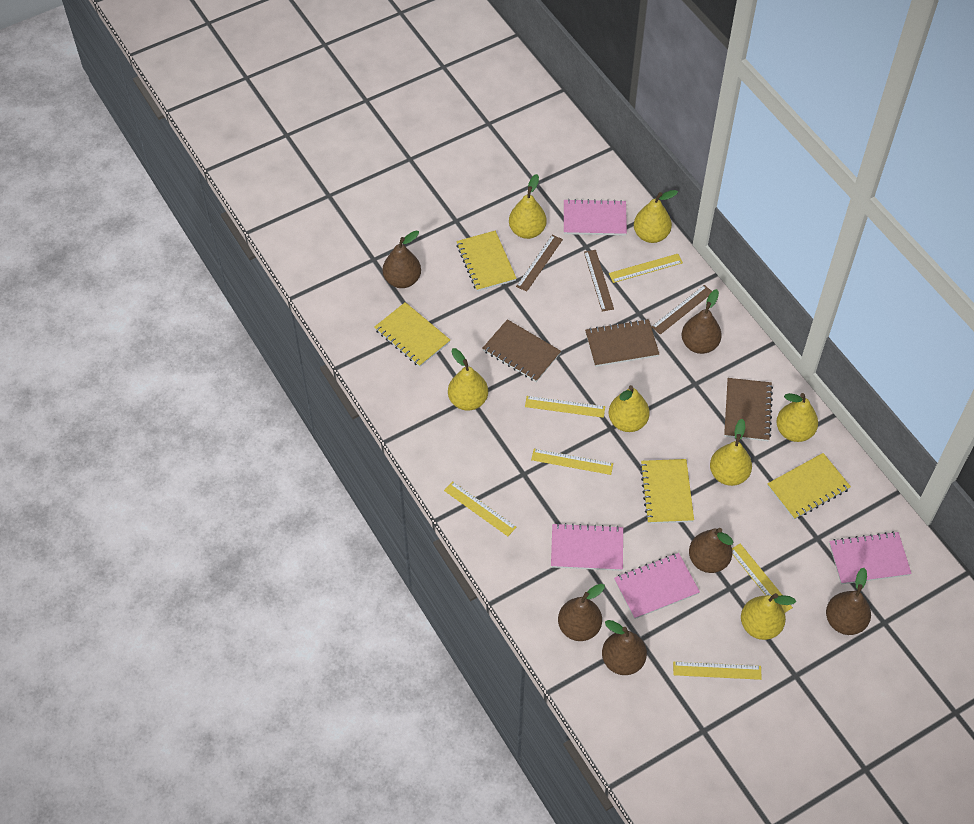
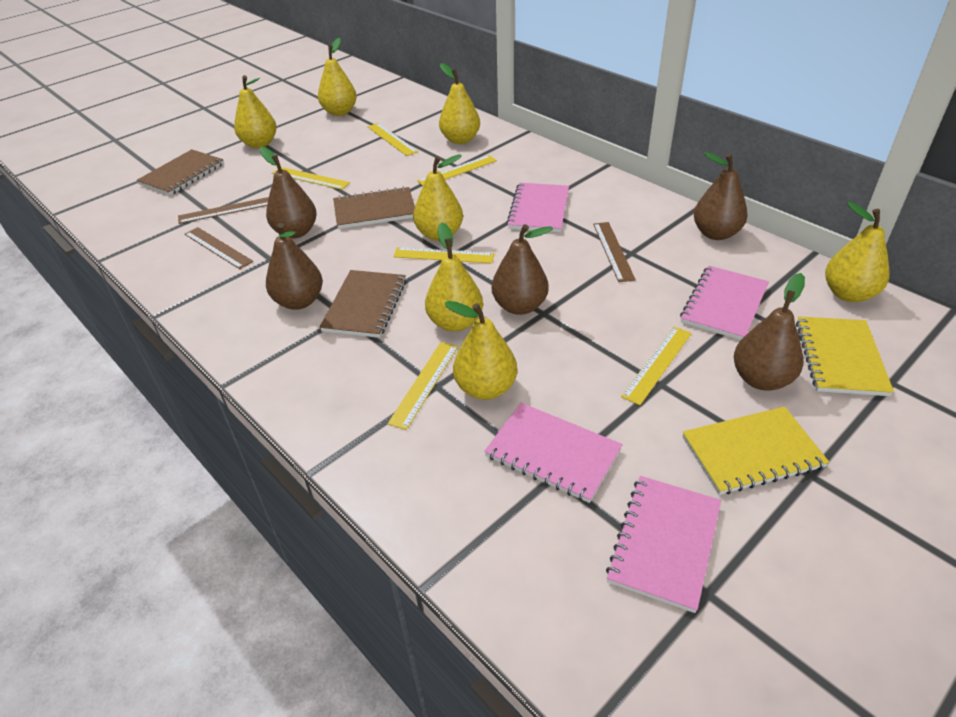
brown pear: [383,231,421,288] [558,584,605,641] [602,620,647,675] [682,289,722,354] [689,528,733,573] [826,568,871,635] = 6 -> [260,147,317,238] [266,223,323,310] [492,224,553,315] [694,152,748,240] [734,273,805,391] = 5
yellow notebook: [375,302,450,367] [456,231,517,291] [640,459,694,524] [767,453,851,520] = 4 -> [682,406,829,495] [796,316,894,396] = 2

